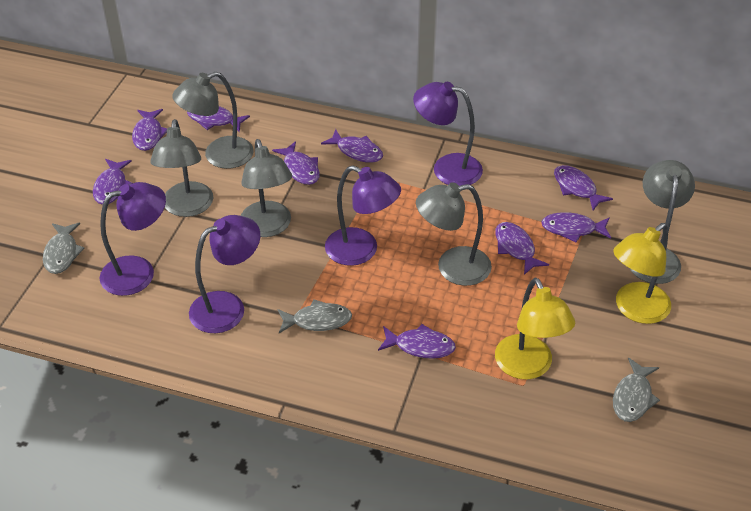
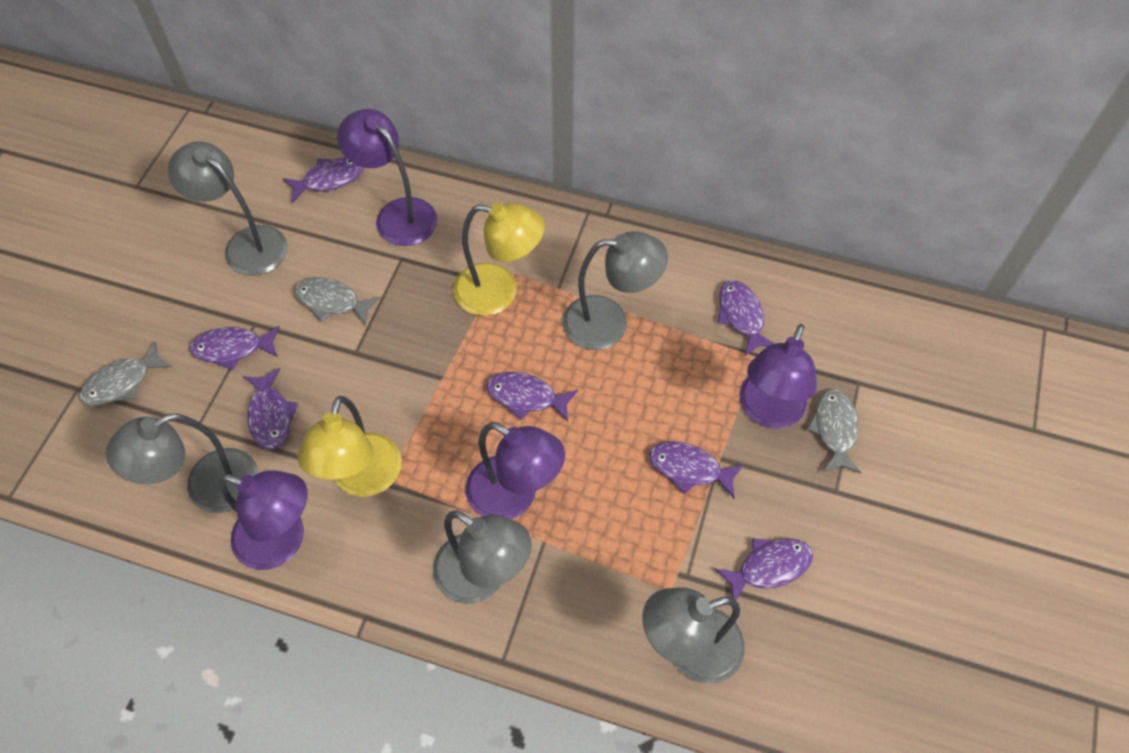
purple fish: [93,159,132,205] [132,109,167,151] [187,106,250,132] [272,141,320,185] [321,129,383,163] [378,324,456,359] [495,222,549,275] [541,212,611,242] [554,165,613,210] = 9 -> [189,326,280,371] [243,368,298,450] [283,157,364,203] [486,372,578,422] [649,441,744,498] [715,538,813,600] [718,280,775,356] = 7

